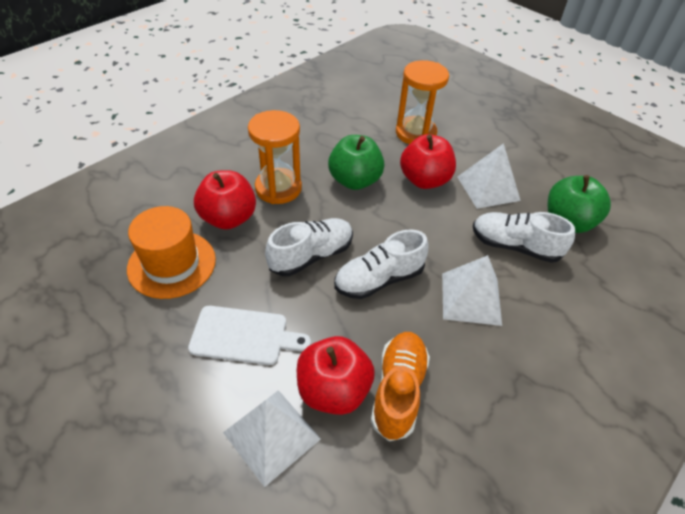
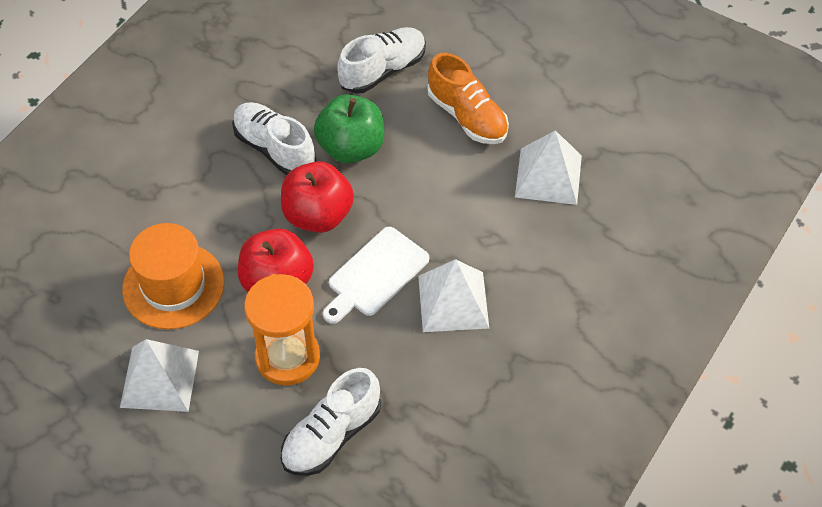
green apple: [328,135,385,190] [548,175,611,233] = 2 -> [314,94,384,163] = 1
orange hourglass: [248,110,302,204] [396,60,449,144] = 2 -> [244,274,320,386] = 1
red apple: [194,170,256,230] [297,336,375,415] [400,134,456,189] = 3 -> [238,229,314,292] [281,161,354,233] = 2

